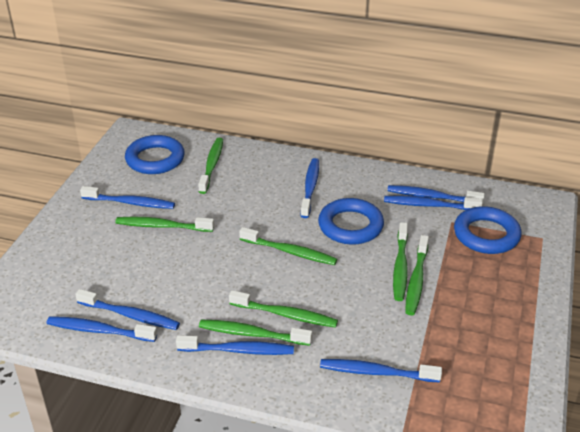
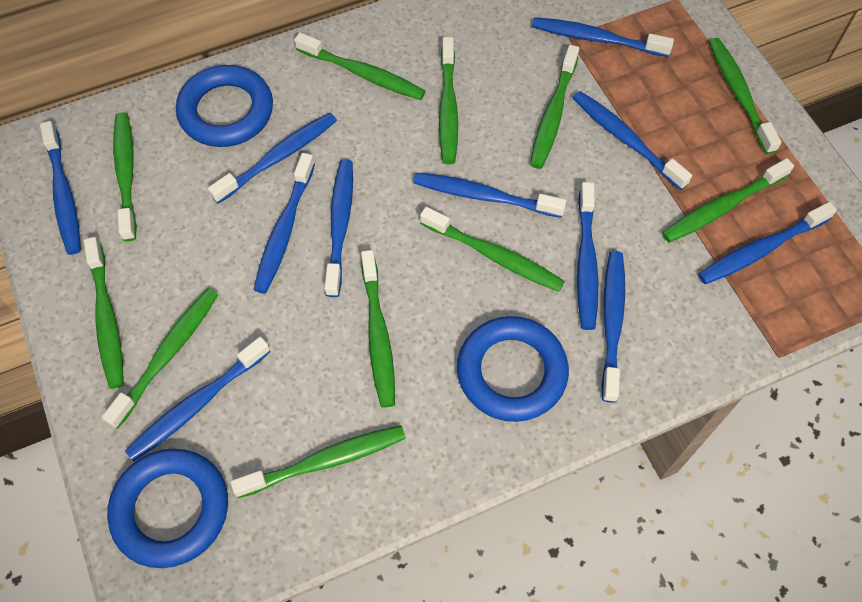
blue toothbrush: [46,316,157,342] [75,289,180,330] [80,186,175,209] [176,335,294,355] [301,158,319,218] [320,359,442,382] [384,195,483,210] [387,185,485,203] = 8 -> [40,121,81,255] [125,337,271,462] [208,113,337,204] [253,153,315,294] [325,159,353,297] [413,172,566,218] [532,17,674,57] [573,91,692,190] [577,182,599,330] [601,251,625,403] [698,202,837,284] = 11
green toothbrush: [115,217,214,232] [198,138,223,194] [199,320,312,346] [229,290,338,328] [239,227,337,265] [393,222,408,301] [405,235,429,316] = 7 -> [84,237,124,389] [102,288,218,429] [113,112,137,241] [231,425,406,498] [294,32,426,100] [361,250,395,407] [420,207,565,292] [439,37,458,164] [530,45,579,169] [662,158,794,242] [709,38,782,154] = 11

